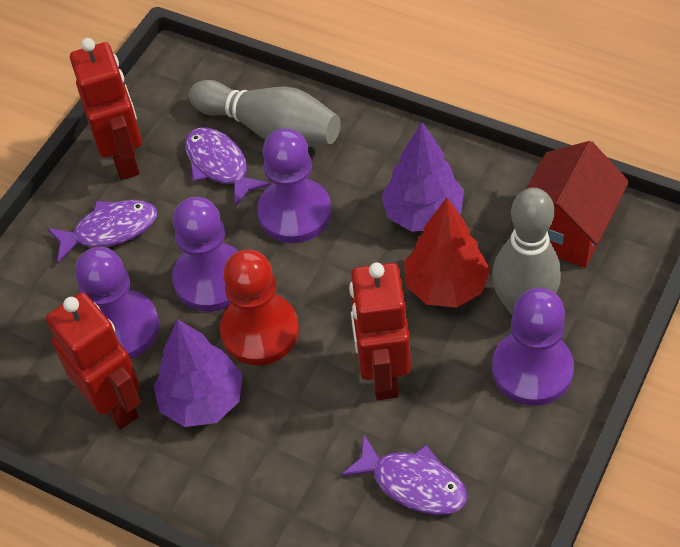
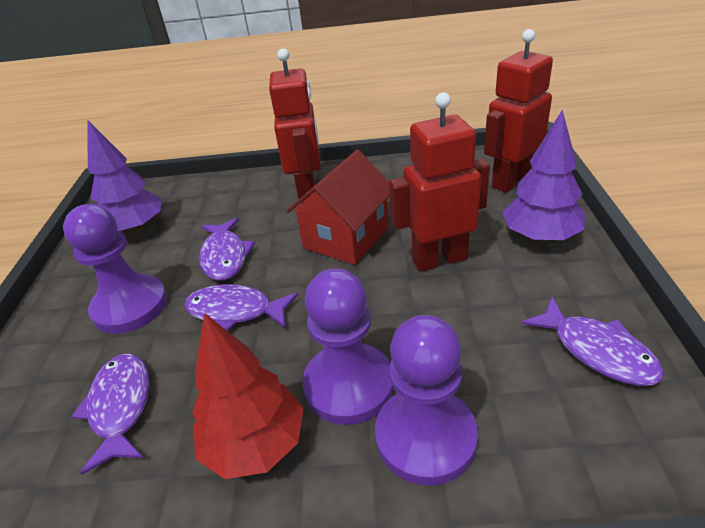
grey bowling pin: [189,80,341,147] [492,188,561,316] = 2 -> none = 0
purple fish: [47,200,157,263] [185,128,271,207] [341,434,467,515] = 3 -> [72,353,150,475] [184,284,299,331] [199,218,255,281] [521,297,664,386] = 4
purple pawn: [75,247,159,359] [172,197,238,312] [257,128,332,243] [492,288,574,406] = 4 -> [63,204,167,334] [303,268,394,425] [375,315,478,486] = 3
red pawn: [220,250,299,365] = 1 -> none = 0

